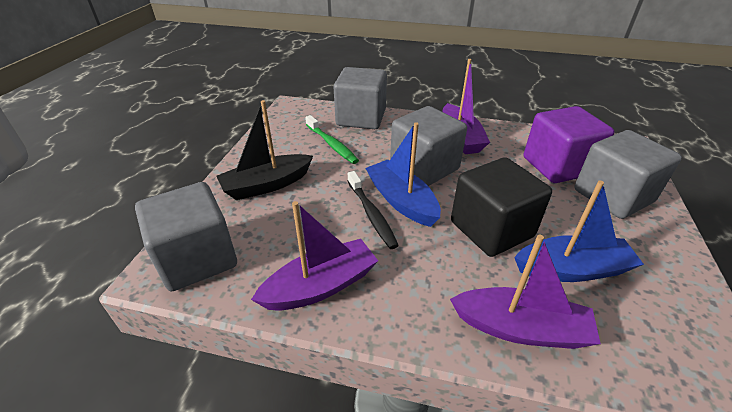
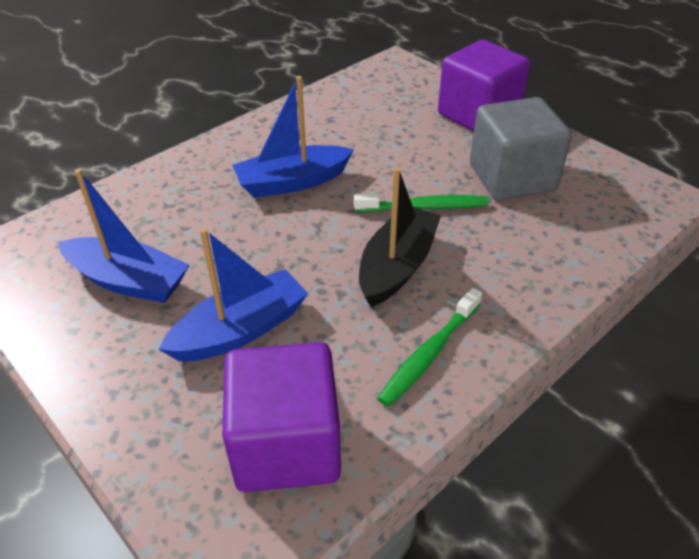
black cube: [451,157,552,257] = 1 -> none = 0
black toothbrush: [348,171,399,249] = 1 -> none = 0
blue boat: [365,122,441,227] [514,181,644,282] = 2 -> [58,169,189,303] [159,228,308,361] [233,76,354,198] = 3
green toothbrush: [305,115,359,164] = 1 -> [354,193,489,212] [377,288,482,407] = 2
grey cube: [135,182,237,291] [333,67,387,129] [390,106,467,186] [574,130,682,219] = 4 -> [470,97,572,200] = 1
purple boat: [251,201,378,311] [442,59,490,154] [450,235,601,349] = 3 -> none = 0
purple cube: [524,106,615,183] = 1 -> [222,342,341,492] [438,40,530,132] = 2

